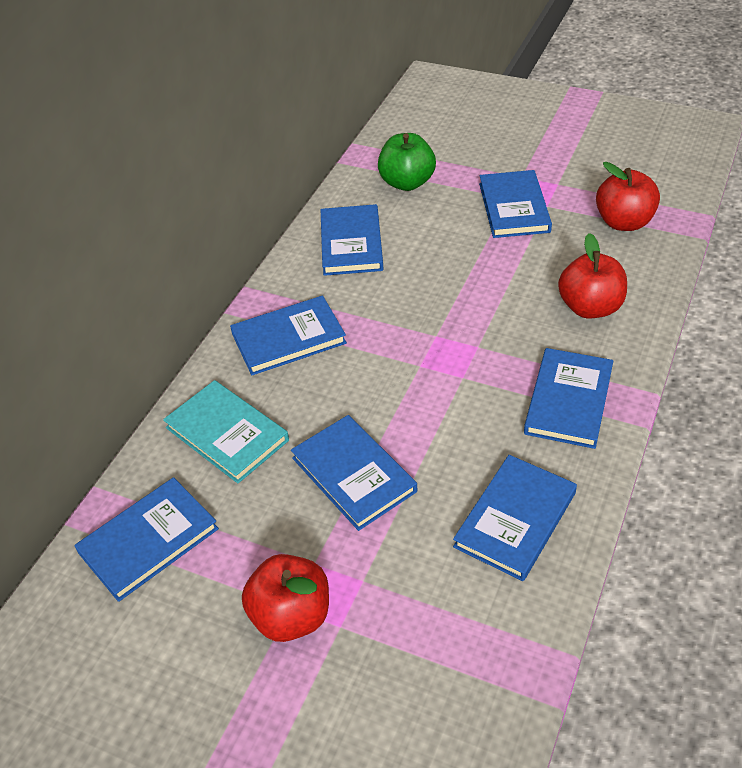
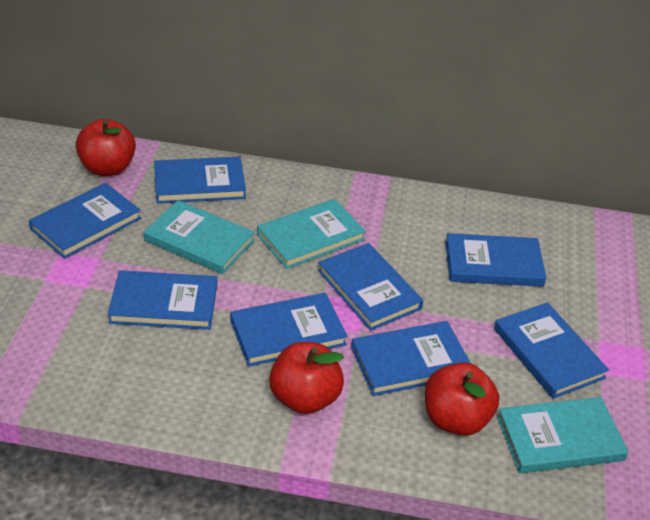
blue book: [74,477,219,602] [230,295,347,375] [291,415,417,531] [321,204,383,276] [453,455,577,581] [479,170,552,238] [524,348,613,449] = 7 -> [29,183,141,259] [107,270,217,330] [154,157,246,204] [230,293,347,367] [318,243,423,331] [351,321,470,396] [445,233,546,287] [494,302,609,399] = 8
green apple: [378,133,436,191] = 1 -> none = 0
turquoise book: [163,380,289,483] = 1 -> [144,200,255,274] [257,199,366,269] [497,397,628,473] = 3

